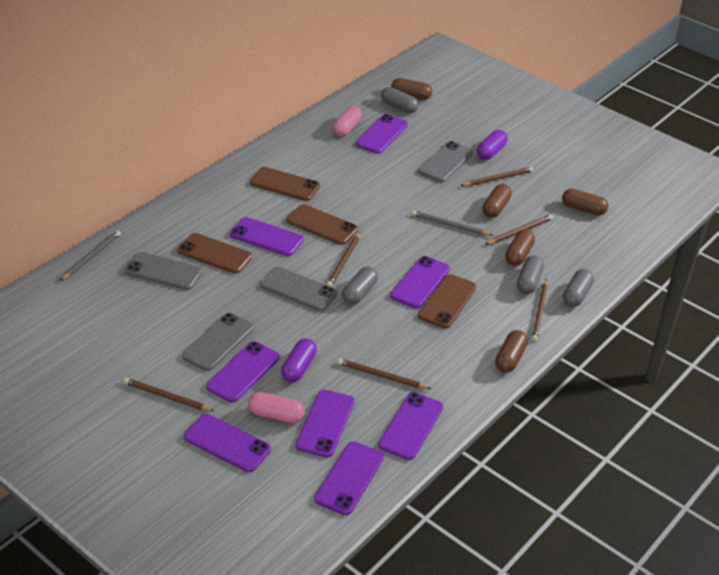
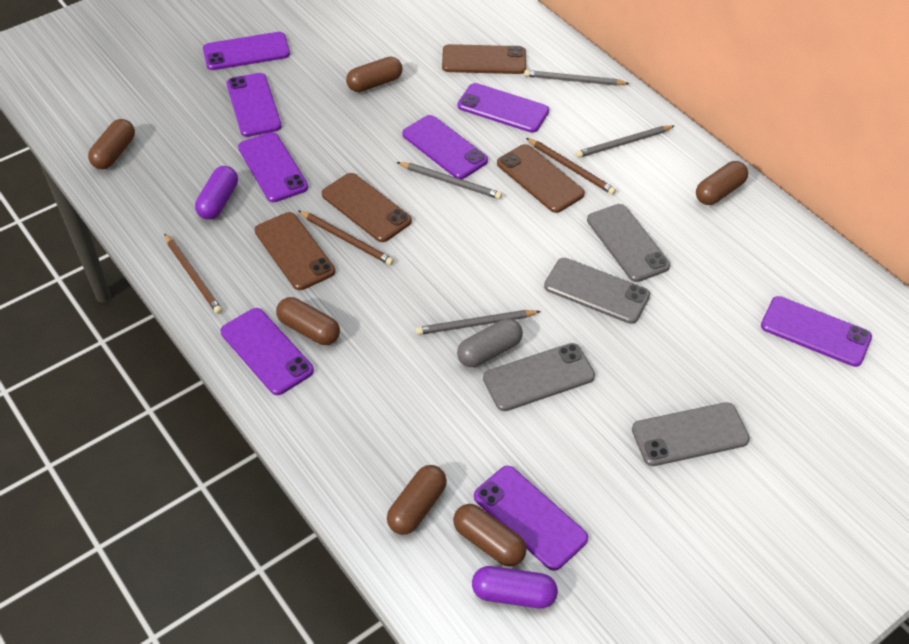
brown capsule: [391,78,432,100] [482,184,512,218] [495,330,528,373] [505,229,535,266] [562,188,608,215] = 5 -> [88,119,135,169] [276,297,340,345] [346,56,402,92] [387,465,447,535] [453,504,527,567] [696,161,748,205] = 6
brown pencil: [124,378,214,411] [327,232,360,287] [338,358,431,389] [461,167,533,186] [486,214,553,244] [532,279,548,341] = 6 -> [164,233,222,314] [299,211,394,265] [526,138,616,195] = 3
grey capsule: [342,266,378,305] [381,87,419,113] [517,255,544,294] [563,269,594,307] = 4 -> [457,319,523,367] = 1
grey pencil: [60,230,121,281] [412,210,492,236] = 2 -> [397,162,502,199] [416,310,541,335] [524,70,630,86] [576,125,674,158] = 4
pink capsule: [248,392,305,423] [333,106,362,136] = 2 -> none = 0

